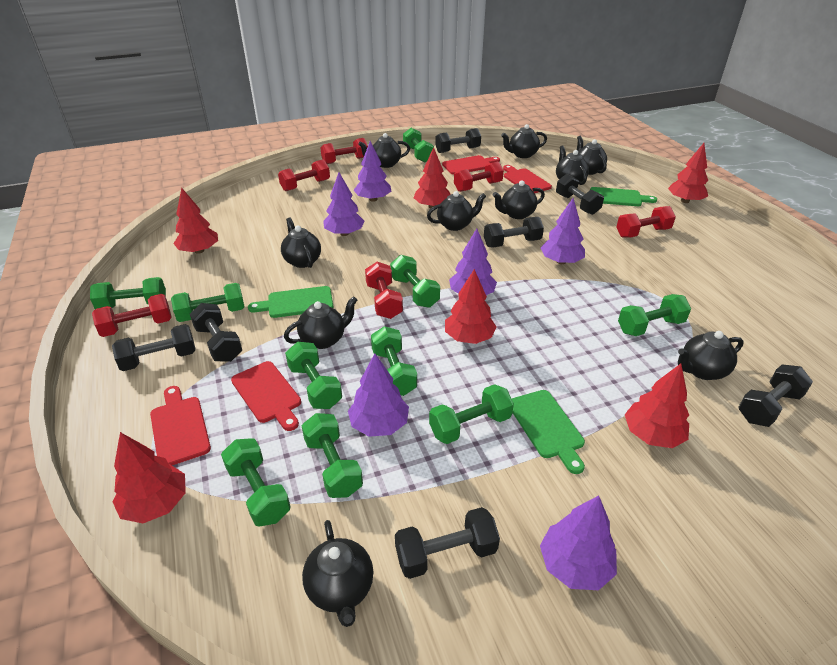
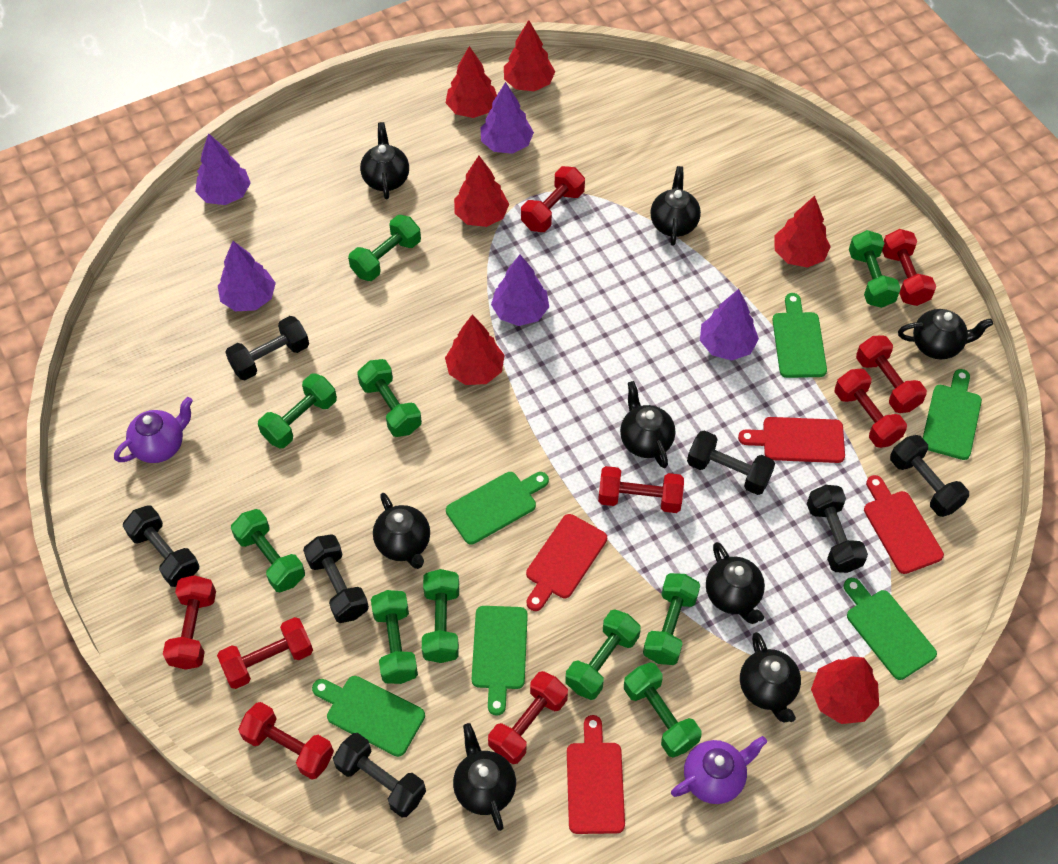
black teapot: [281,218,321,268] [284,296,357,349] [302,520,373,627] [358,133,410,168] [427,191,486,231] [493,180,545,219] [501,124,547,158] [556,145,589,185] [577,136,607,175] [678,331,744,380] = 10 -> [360,122,409,199] [373,493,430,569] [453,723,516,831] [620,381,675,468] [650,166,701,246] [706,542,765,624] [740,632,801,723] [898,309,993,359] = 8
green cutting board: [248,286,333,318] [512,390,585,474] [590,187,657,206] = 3 -> [312,676,425,757] [446,472,549,545] [472,606,528,716] [772,293,827,378] [844,578,937,680] [923,369,982,460] = 6
purple teapot: none = 0 -> [114,397,193,463] [671,736,767,804] = 2
purple tree: [323,172,365,236] [348,353,409,437] [353,141,391,202] [449,228,497,295] [540,495,617,590] [541,198,585,264] = 6 -> [195,133,251,205] [218,241,276,311] [481,82,534,154] [491,255,549,326] [700,289,759,360] = 5
red dumbbell: [92,294,172,337] [278,159,330,191] [320,138,368,164] [365,262,403,319] [454,161,504,192] [617,206,676,238] = 6 -> [163,575,216,670] [217,617,313,689] [238,702,334,779] [488,671,568,764] [521,166,585,232] [598,466,684,513] [835,369,907,448] [856,335,927,413] [882,229,936,306] = 9

